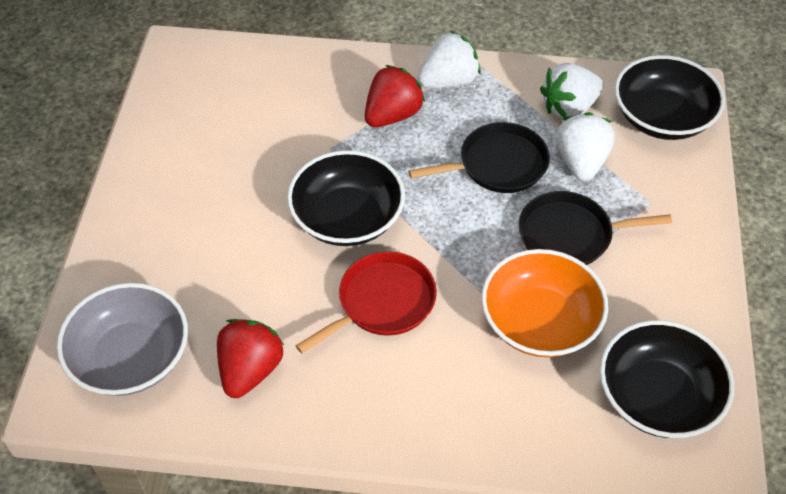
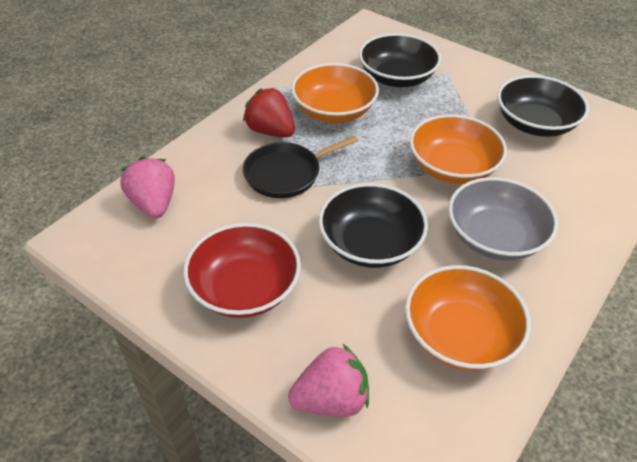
black pan: [408,122,550,193] [519,191,672,265] = 2 -> [243,136,358,198] = 1
orange bowl: [481,249,608,357] = 1 -> [291,63,379,123] [405,265,531,370] [409,114,507,184] = 3
pink strawberry: none = 0 -> [120,157,175,218] [288,344,369,417] = 2
red bowl: none = 0 -> [183,223,301,318] = 1
red pan: [295,251,437,353] = 1 -> none = 0
red strawberry: [217,319,285,398] [365,65,425,127] = 2 -> [243,88,295,137] = 1
white strawberry: [418,31,481,88] [540,63,604,118] [556,112,615,181] = 3 -> none = 0

